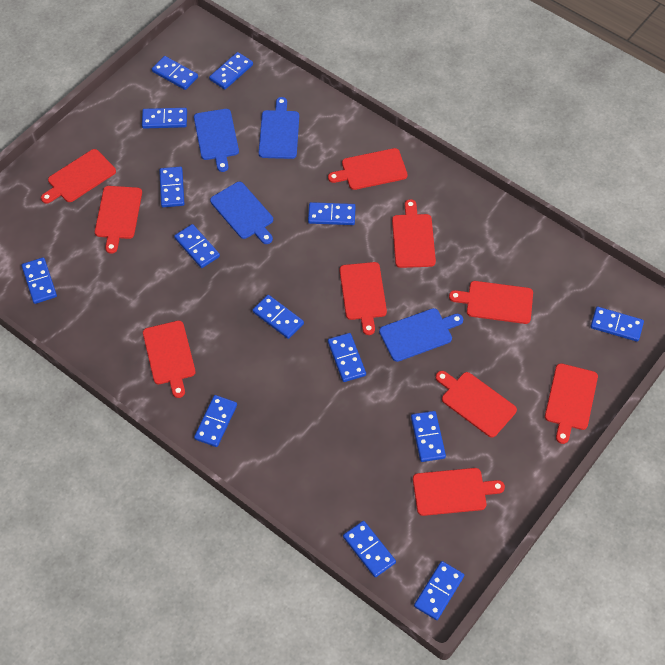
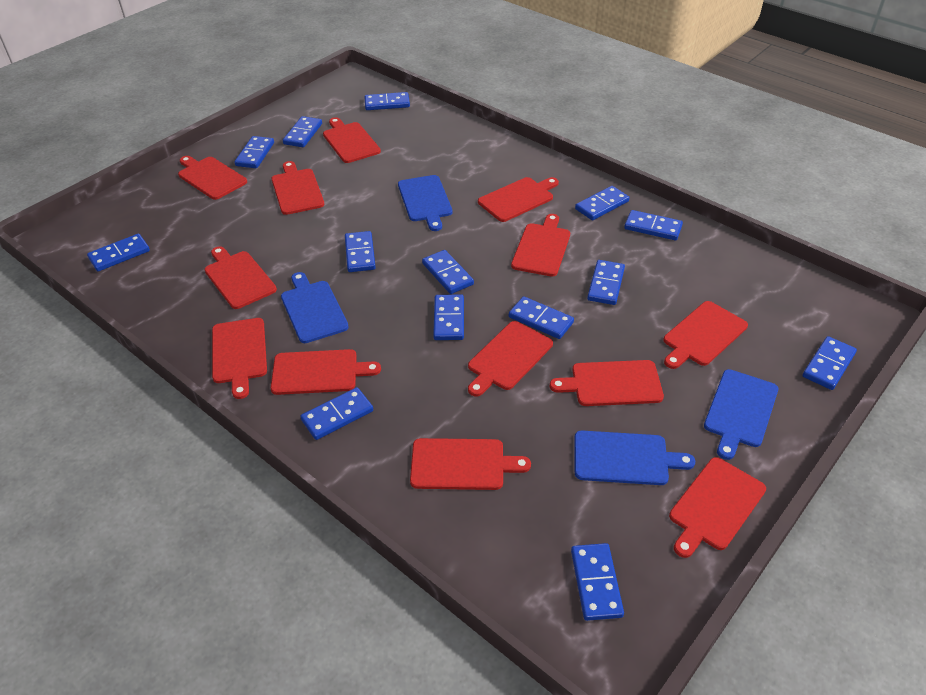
red cutting board: [41,149,116,204] [95,186,142,254] [143,321,196,398] [328,148,408,190] [340,262,387,335] [392,199,436,268] [413,468,505,516] [436,371,517,438] [449,281,533,324] [545,363,598,444] = 10 -> [178,156,247,200] [205,246,277,309] [212,318,267,399] [271,349,381,395] [272,161,324,215] [323,117,381,163] [410,438,531,490] [468,321,553,397] [478,177,559,222] [511,214,570,277] [550,360,664,406] [663,301,748,369] [669,457,766,558] = 13

